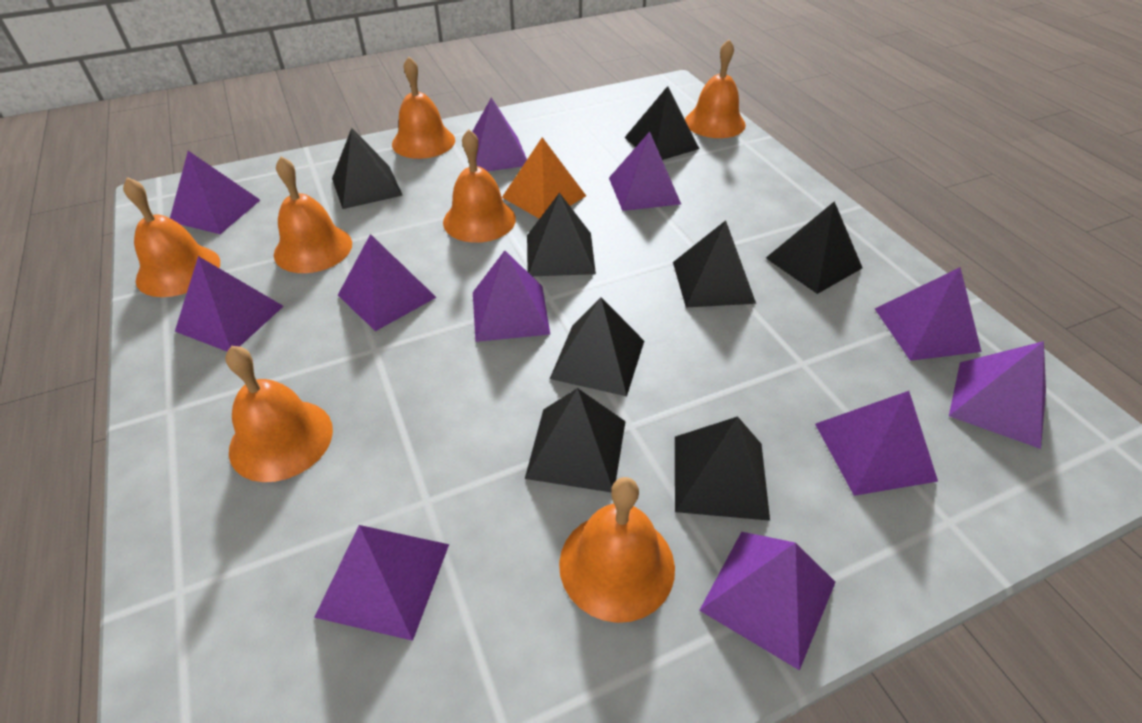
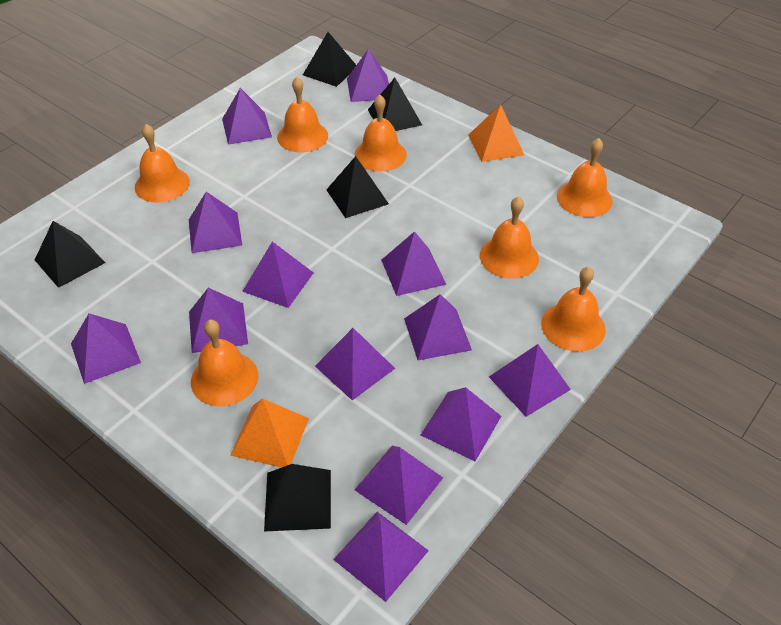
black pyramid: [332,128,403,209] [525,388,626,492] [527,193,596,276] [550,297,644,396] [624,86,699,160] [673,220,756,307] [675,416,770,521] [766,201,862,294] = 8 -> [35,221,105,288] [264,464,331,531] [303,32,356,87] [326,156,389,218] [368,78,422,131] = 5
orange pyramid: [502,137,586,219] = 1 -> [230,398,309,468] [468,105,524,162] = 2
purple pyramid: [170,151,260,234] [175,256,284,351] [314,525,449,641] [338,234,437,331] [472,97,527,172] [473,250,551,342] [609,132,681,211] [699,532,835,670] [815,391,938,496] [875,267,982,361] [949,341,1046,449] = 11 -> [71,313,141,384] [189,192,242,253] [189,288,248,353] [222,88,272,145] [242,241,313,308] [315,328,395,400] [333,512,429,602] [347,49,389,102] [355,446,443,525] [381,231,446,296] [404,294,472,360] [421,387,501,461] [489,344,571,417] = 13

